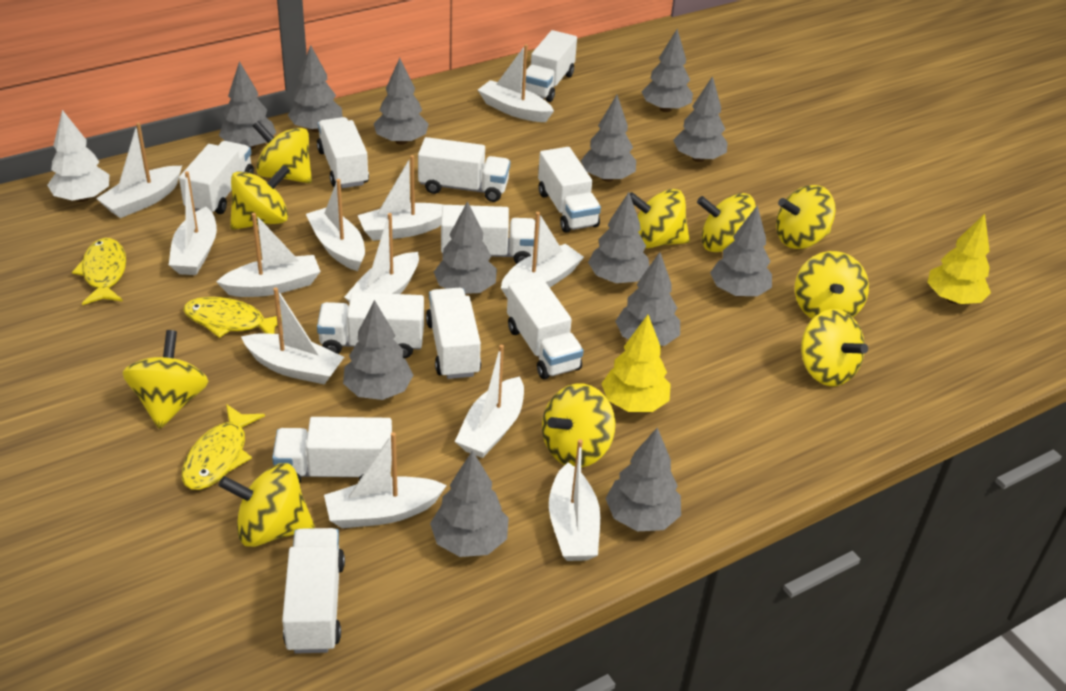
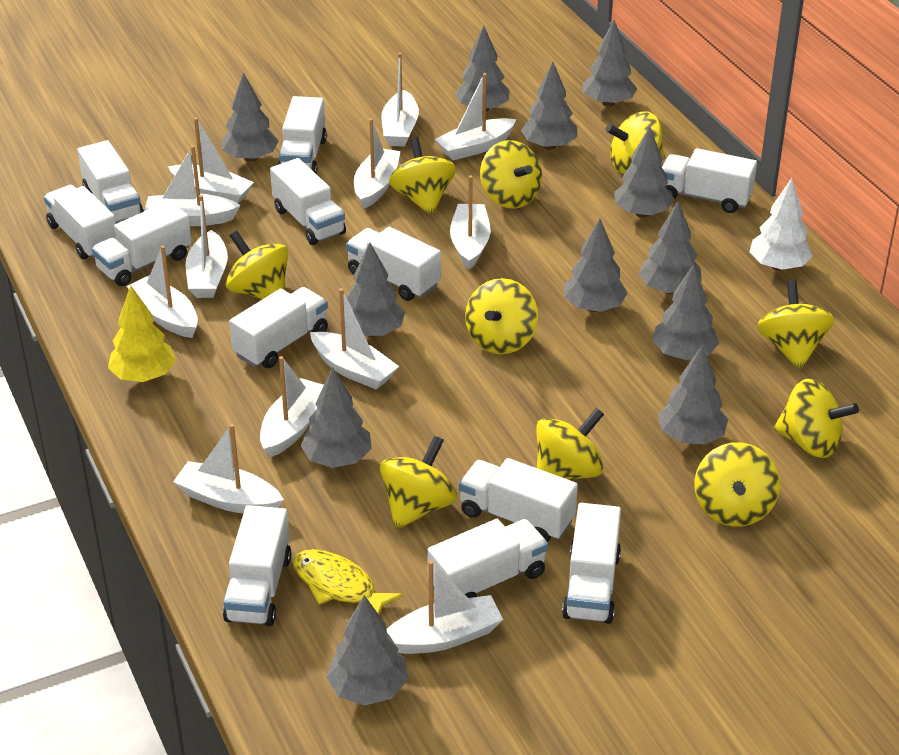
grey tree: [219,61,276,150] [288,45,343,132] [343,300,413,400] [374,58,429,145] [430,450,509,557] [434,201,497,294] [581,95,636,182] [588,192,649,283] [605,427,681,531] [615,252,680,346] [641,29,693,112] [673,76,728,162] [710,206,772,297] = 13 -> [222,73,279,162] [301,367,372,468] [326,595,408,705] [347,242,405,337] [455,26,510,113] [521,62,577,150] [564,218,628,312] [583,20,637,107] [614,127,674,217] [639,201,702,294] [652,264,719,360] [658,346,728,445] = 12
white truck: [179,141,254,214] [272,417,392,483] [282,528,345,654] [317,117,369,188] [317,292,424,358] [418,137,510,202] [426,288,481,379] [441,205,535,264] [507,276,583,380] [522,30,577,102] [538,147,601,233] = 11 -> [44,185,116,259] [77,140,144,223] [92,201,192,286] [223,505,291,626] [229,287,328,368] [270,158,346,245] [278,96,327,173] [346,227,441,301] [428,519,548,598] [459,458,578,542] [562,503,621,624] [662,148,757,213] = 12
yellow fish: [72,238,126,305] [182,404,265,490] [183,297,282,338] = 3 -> [293,549,404,615] = 1
yellow tree: [601,315,671,412] [927,214,991,304] = 2 -> [108,285,176,382] = 1

